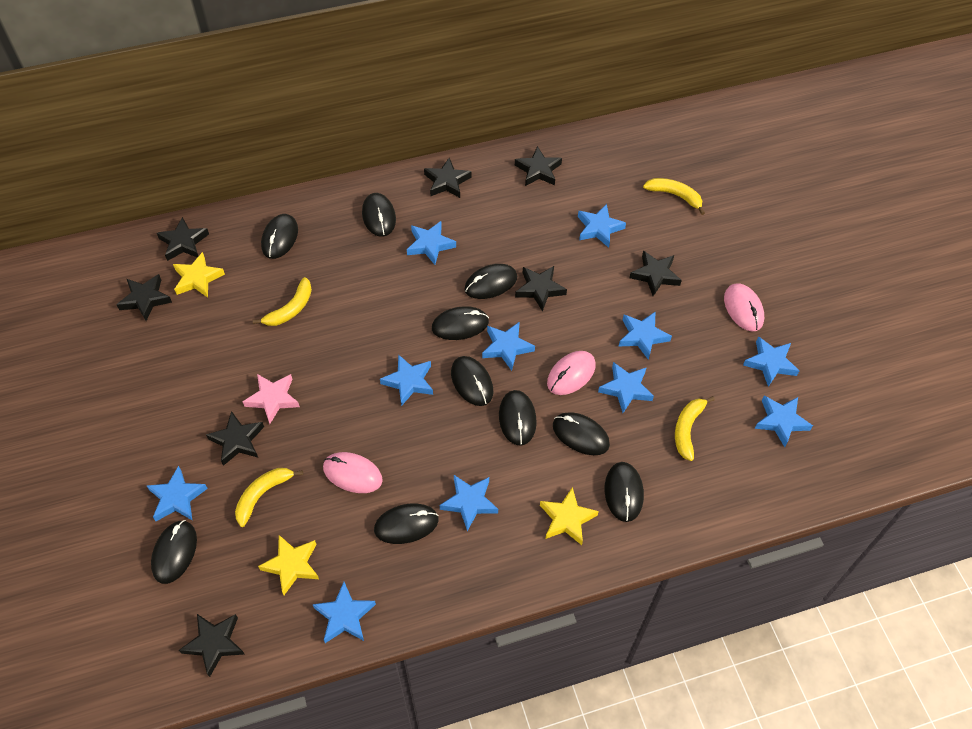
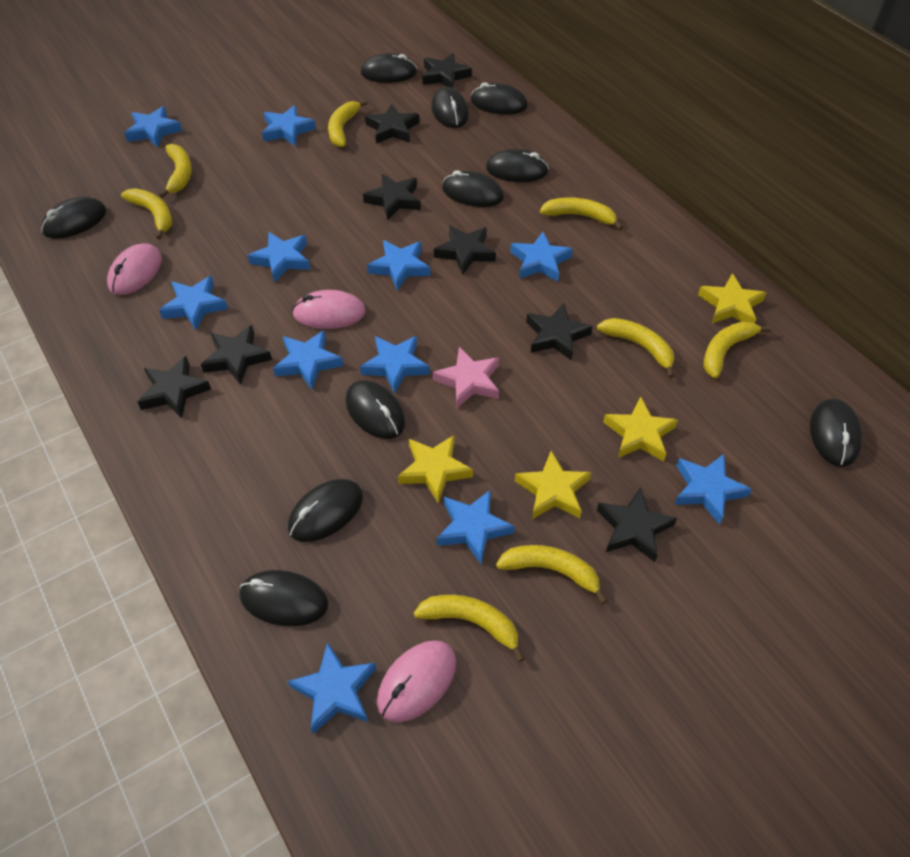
yellow banana: [235,468,303,527] [253,277,312,326] [643,178,705,215] [675,396,715,461] = 4 -> [121,188,172,239] [159,144,192,198] [328,100,368,147] [414,595,525,662] [496,545,608,604] [540,198,623,230] [597,318,674,378] [703,321,772,378] = 8
yellow star: [173,252,225,298] [258,535,319,595] [540,487,599,545] = 3 -> [398,435,473,504] [515,451,591,519] [603,397,678,462] [698,273,766,323] = 4

